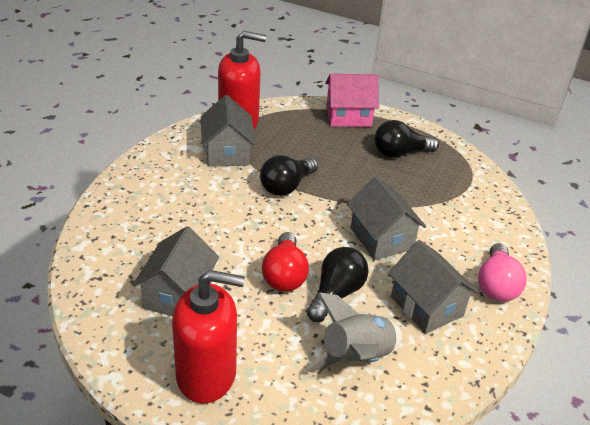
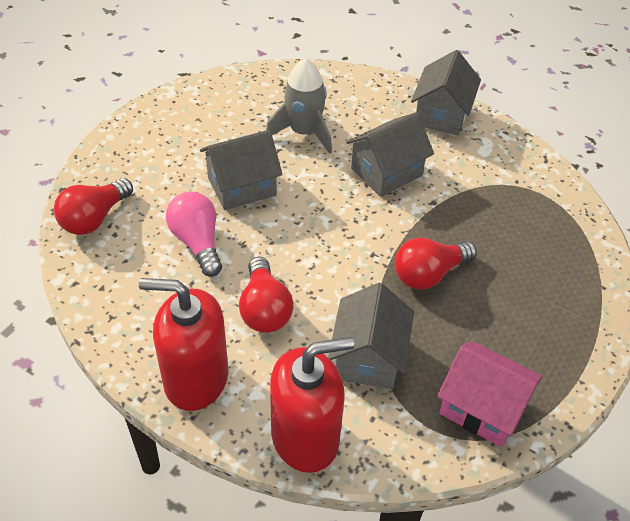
black light bulb: [260,155,318,196] [307,247,369,322] [375,120,439,158] = 3 -> none = 0
red light bulb: [262,232,309,292] = 1 -> [54,178,133,235] [239,257,294,333] [395,238,477,290] = 3

